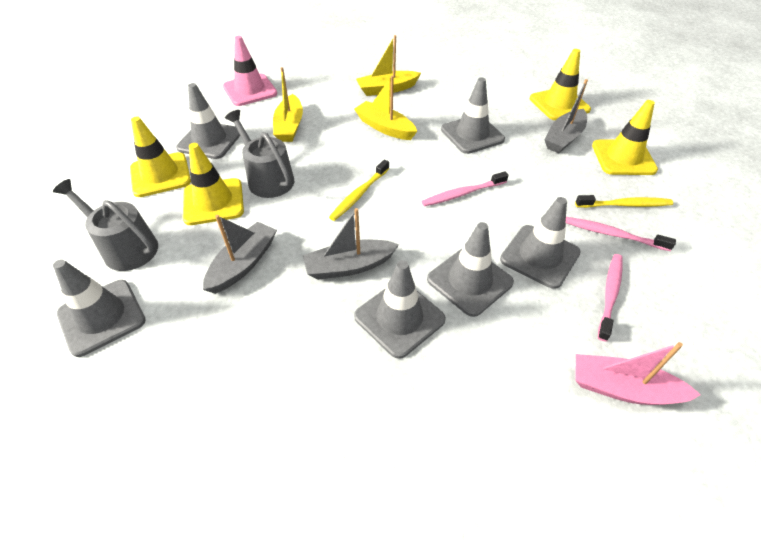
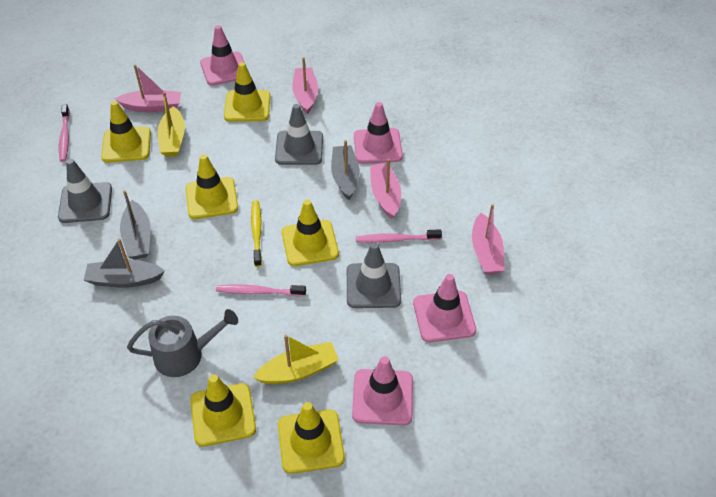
grey traffic cone: [53,259,146,357] [176,83,240,159] [354,260,446,359] [427,222,514,317] [441,77,505,154] [500,197,581,289] = 6 -> [58,159,112,223] [275,104,323,165] [347,243,401,308] = 3
grey watering can: [53,179,158,271] [225,110,294,198] = 2 -> [127,309,238,377] = 1
pink boat: [576,342,701,405] = 1 -> [115,65,181,112] [292,57,318,114] [370,159,401,219] [472,204,505,274] = 4
pink traffic cone: [223,36,277,106] = 1 -> [200,25,245,86] [352,356,413,425] [354,102,403,164] [413,274,476,342] = 4
yellow boat: [273,67,303,142] [354,75,417,140] [356,35,421,96] = 3 -> [158,92,185,157] [253,335,339,384] = 2
yellow toothbrush: [329,160,389,221] [575,195,673,208] = 2 -> [251,200,262,267] = 1
yellow traffic cone: [130,116,191,197] [183,143,244,225] [530,49,591,120] [592,100,658,175] = 4 -> [101,101,151,163] [186,154,238,219] [190,374,256,447] [224,62,270,122] [278,402,345,474] [282,199,339,266] = 6

